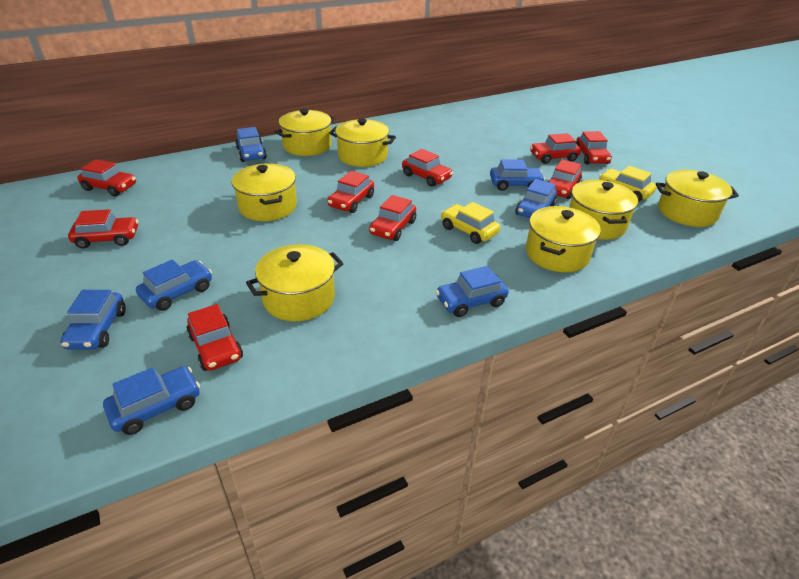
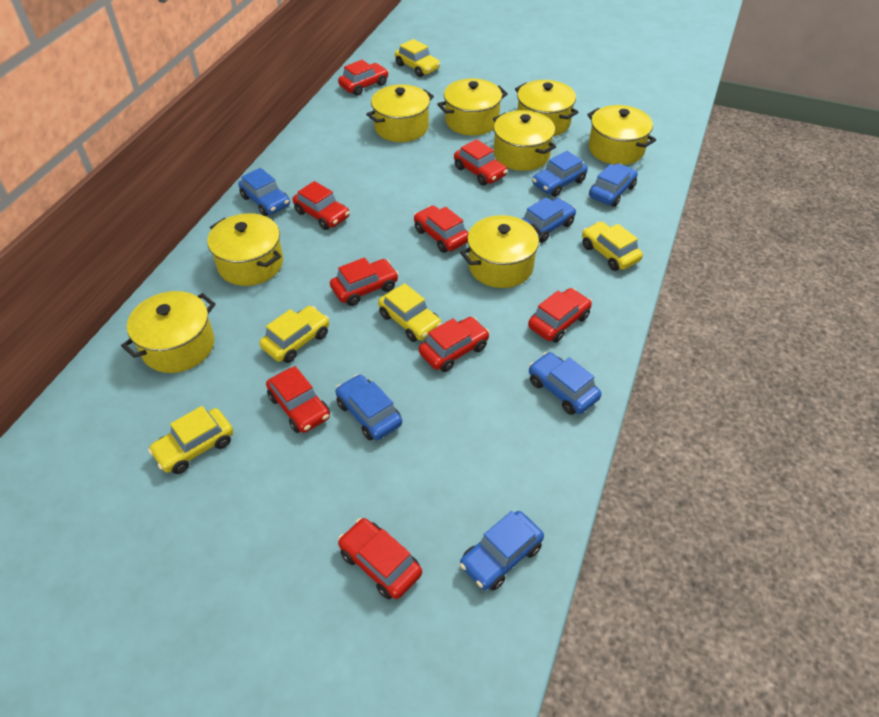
yellow car: [441,202,500,244] [599,166,657,202] = 2 -> [148,406,233,474] [259,306,329,363] [378,283,442,342] [395,39,440,77] [582,222,643,271] = 5
yellow pot: [232,163,297,221] [246,244,344,321] [275,109,335,156] [329,118,396,167] [526,206,601,272] [569,180,638,240] [656,170,739,227] = 7 -> [121,291,216,373] [207,213,283,286] [366,84,434,142] [437,78,508,136] [460,215,544,288] [493,110,556,171] [515,80,579,136] [587,105,656,165] = 8

